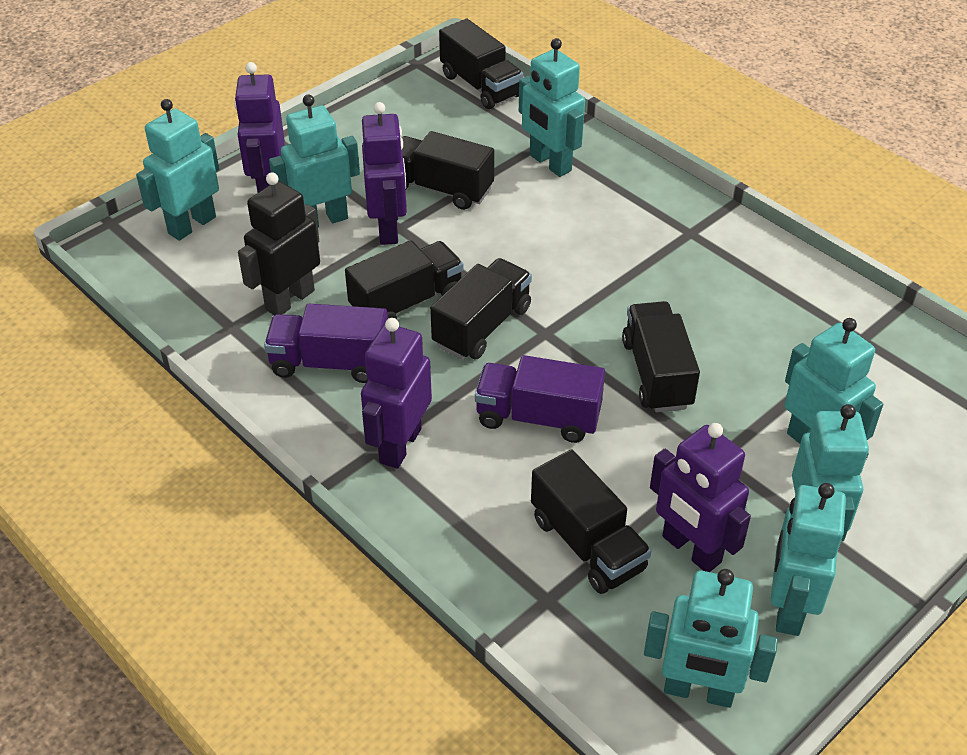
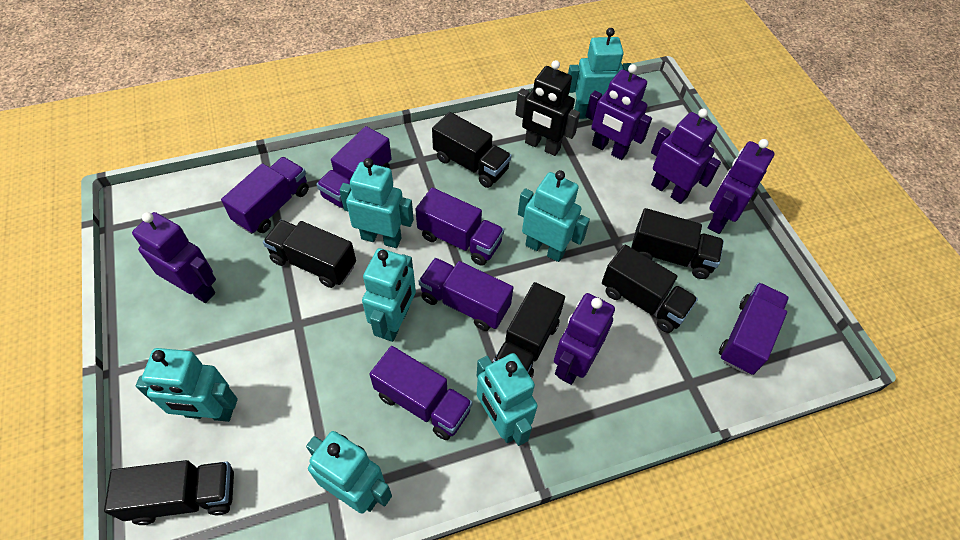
purple robot: [234,62,285,193] [361,318,432,469] [362,102,407,245] [650,423,751,572] = 4 -> [132,212,216,303] [554,293,615,385] [586,64,652,160] [651,109,721,204] [708,139,775,234] = 5
purple truck: [264,304,388,383] [475,355,605,443] = 2 -> [221,157,309,234] [317,126,392,208] [370,346,473,440] [415,188,504,266] [419,258,513,331] [719,283,789,375] = 6

